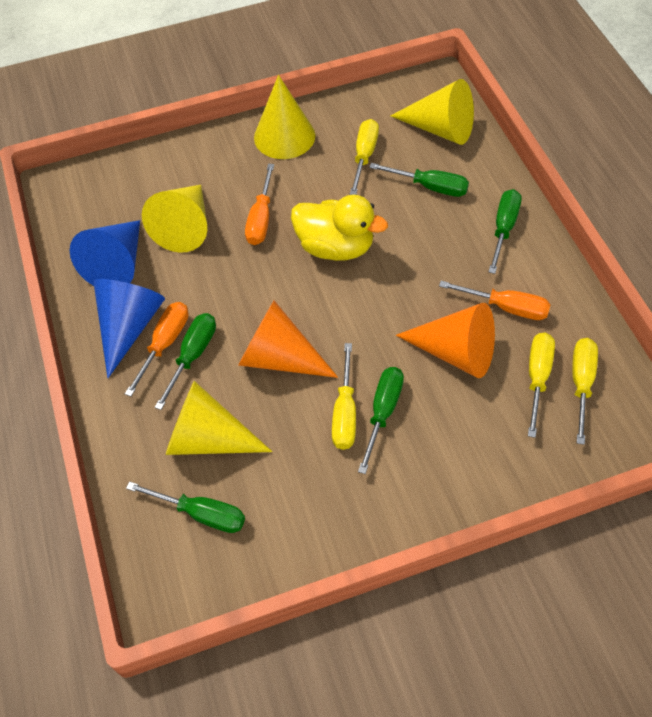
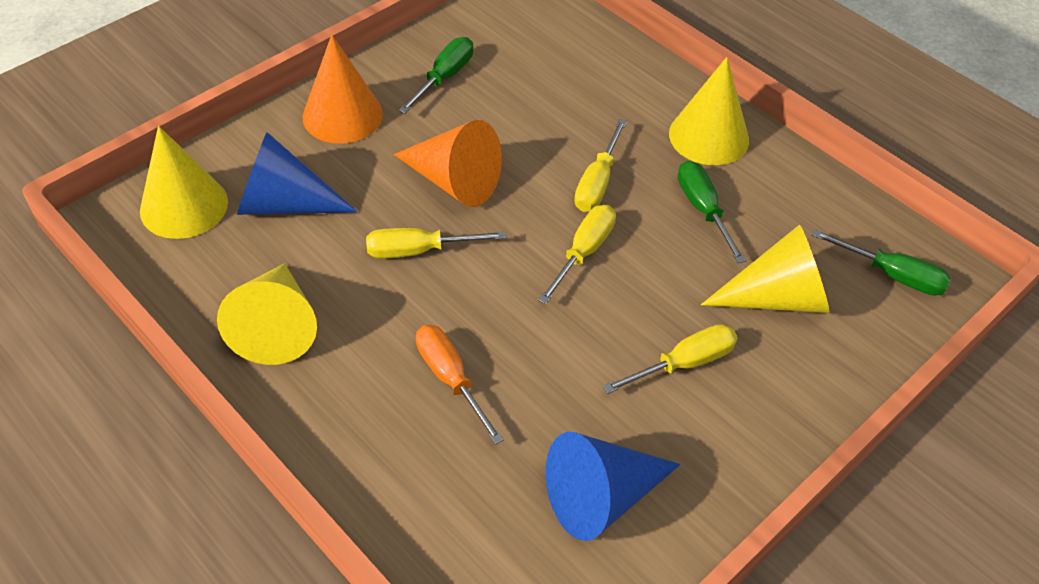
green screwdriver: [126,481,245,533] [155,313,216,410] [358,367,404,474] [369,163,469,197] [489,189,522,274] = 5 -> [399,37,473,114] [678,161,746,263] [812,229,951,296] = 3
orange screwdriver: [125,302,189,397] [245,164,274,245] [439,281,551,320] = 3 -> [416,325,504,445] = 1
yellow duck: [291,195,388,261] = 1 -> none = 0

